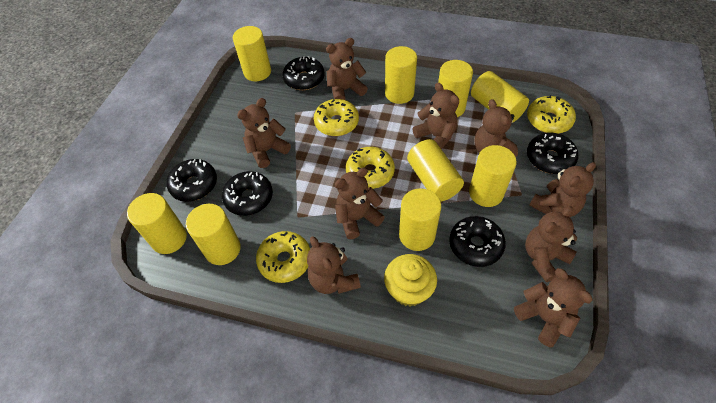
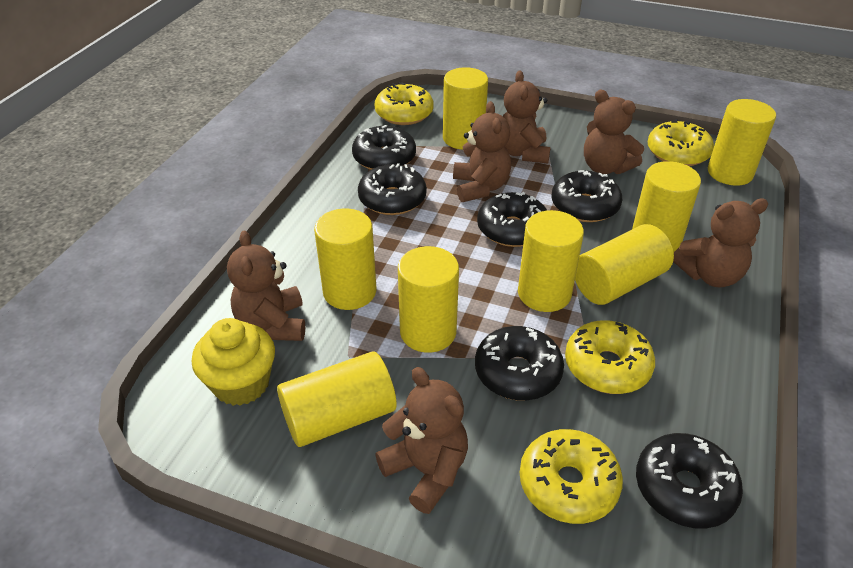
black donut: [167,159,217,202] [222,171,273,216] [283,56,325,90] [449,216,506,267] [527,133,578,174] = 5 -> [352,125,416,170] [358,163,427,215] [475,326,564,401] [477,192,547,247] [552,170,622,222] [636,433,743,529] = 6
brown teddy bear: [237,98,291,168] [307,236,361,294] [326,38,368,100] [335,168,385,239] [413,83,459,149] [475,99,518,157] [514,268,593,347] [525,206,577,282] [529,162,596,217] = 9 -> [227,231,305,341] [375,367,468,514] [453,101,511,202] [503,70,551,163] [584,90,644,174] [673,198,768,287] = 6
yellow cylinder: [127,193,187,254] [186,204,241,265] [233,26,271,81] [385,46,417,104] [399,188,441,251] [407,139,464,202] [438,60,473,117] [469,145,517,207] [471,71,529,123] = 9 -> [277,351,397,447] [314,209,376,310] [398,246,459,353] [443,67,488,149] [518,210,584,312] [575,224,674,305] [632,161,701,252] [708,99,776,186] = 8

